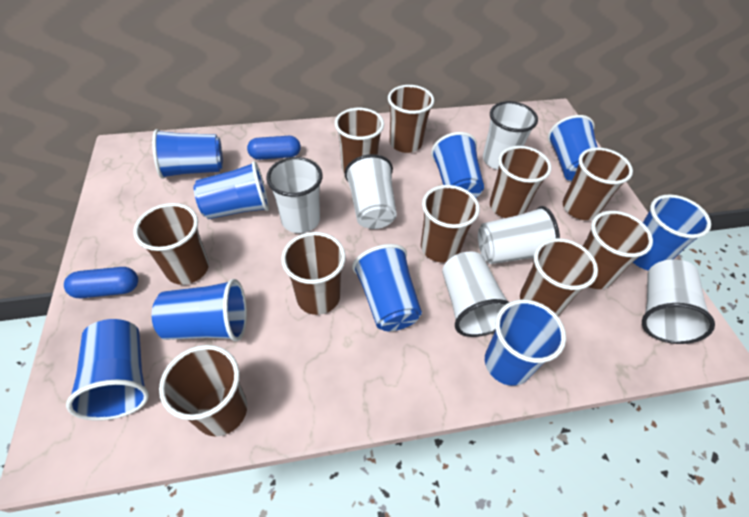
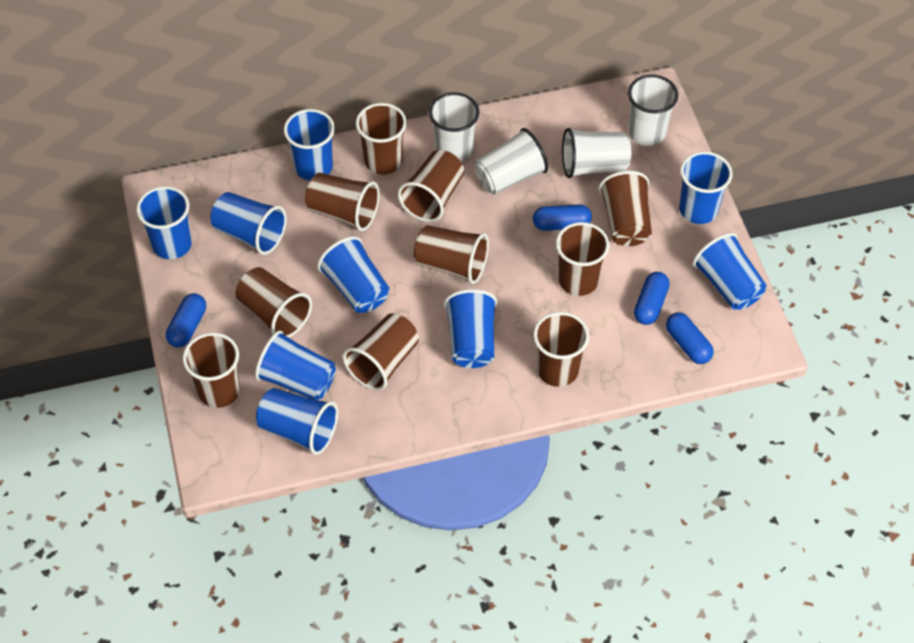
blue capsule: [64,267,138,298] [247,136,301,160] = 2 -> [166,293,206,348] [533,204,592,231] [634,272,670,325] [666,312,714,364] = 4
white cup: [266,157,322,233] [345,154,397,229] [442,251,509,337] [478,206,560,264] [483,101,538,170] [642,259,715,344] = 6 -> [429,92,479,163] [474,128,548,195] [562,128,631,178] [628,75,678,146] = 4

